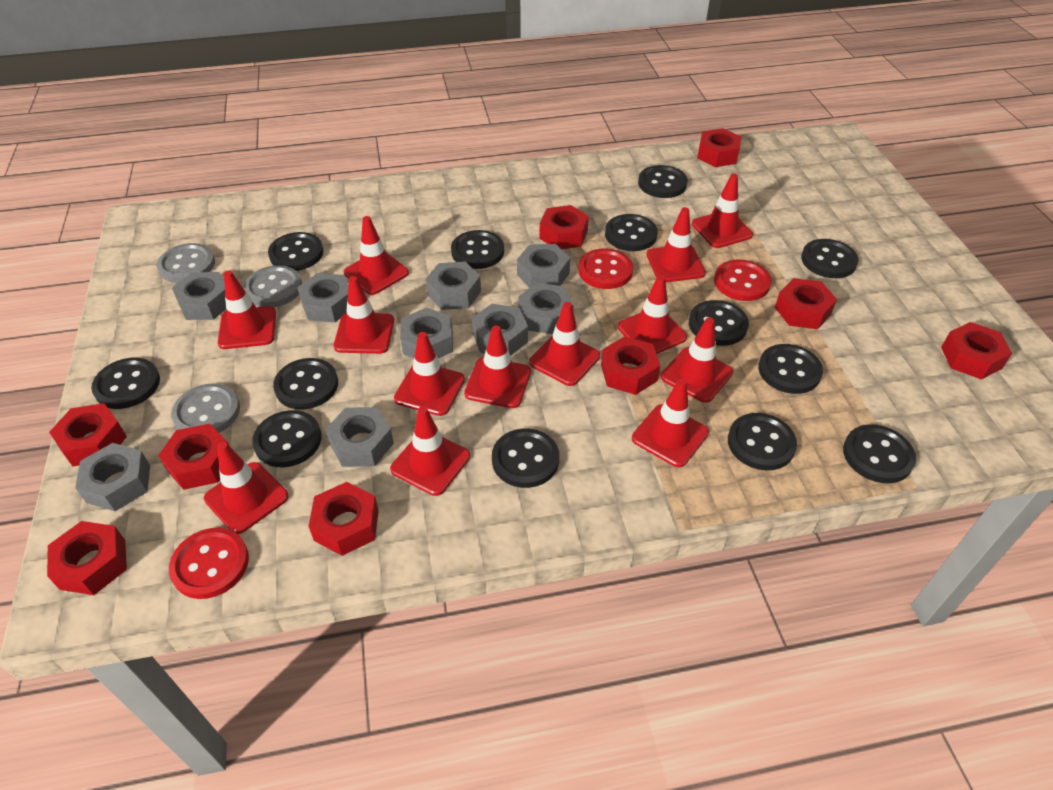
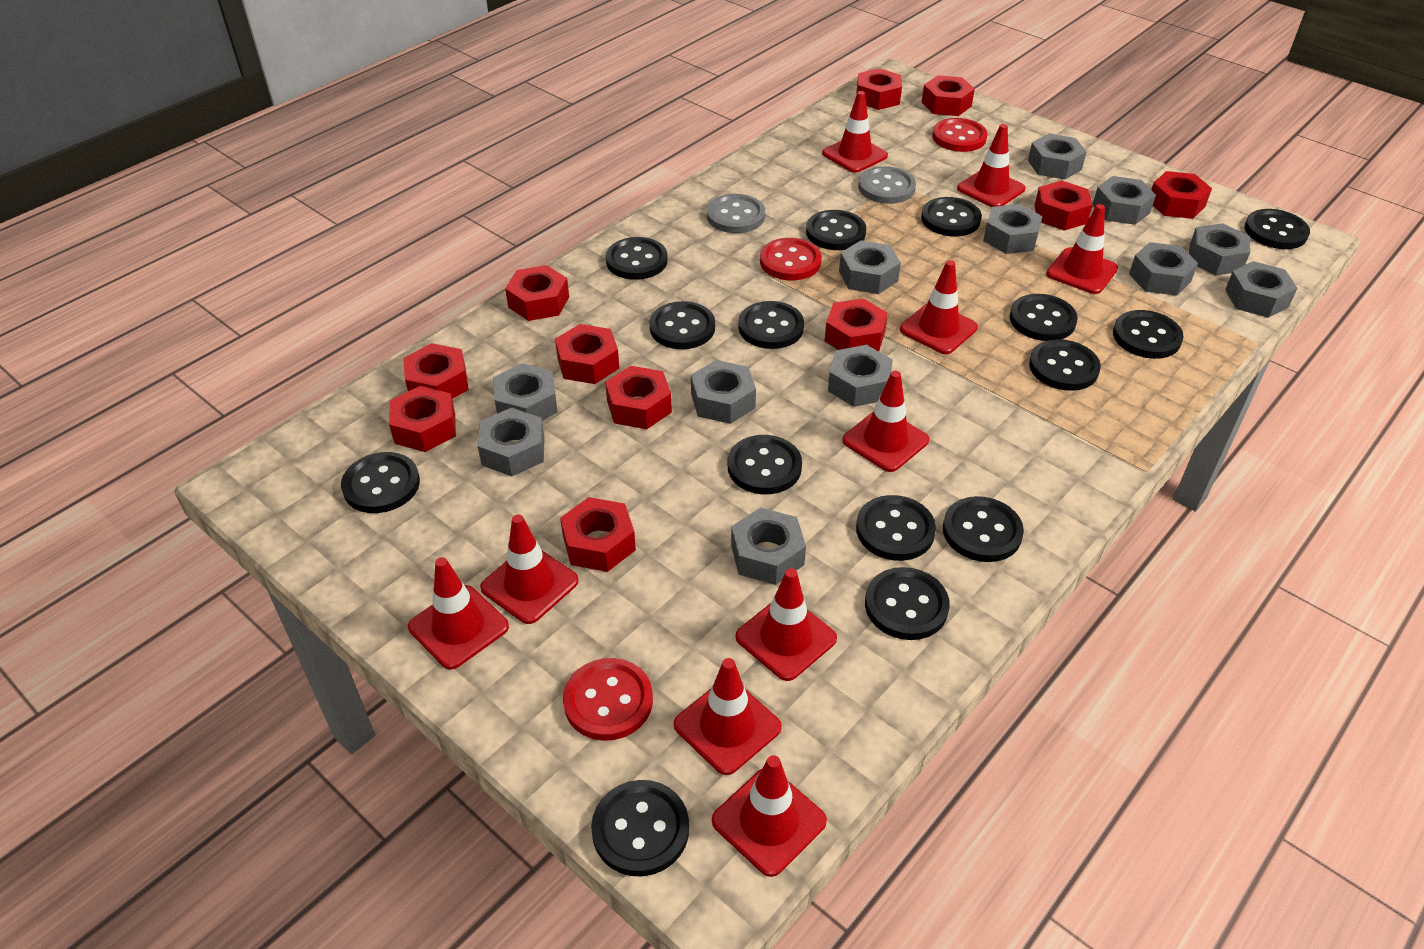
black button: [91,358,160,409] [252,410,322,467] [268,232,323,271] [273,358,338,410] [451,230,504,269] [492,429,559,488] [605,214,658,251] [638,165,688,198] [689,300,749,346] [728,413,797,471] [758,344,823,394] [801,239,858,278] [843,424,916,483] = 13 -> [341,452,420,513] [591,780,689,877] [606,237,668,280] [649,301,715,349] [728,435,802,494] [738,301,804,349] [806,210,866,250] [856,495,936,561] [865,567,950,640] [921,197,982,236] [943,496,1024,562] [1010,294,1078,341] [1029,339,1101,391] [1113,310,1184,359] [1244,209,1310,249] = 15
grey button: [157,243,215,283] [171,383,240,433] [244,265,302,307] = 3 -> [707,194,765,233] [858,166,916,204] = 2
grey nut: [75,443,150,511] [172,272,226,320] [297,273,348,323] [325,407,394,467] [400,308,453,359] [425,262,481,310] [472,304,528,356] [517,244,570,288] [518,283,574,334] = 9 -> [478,407,545,476] [493,363,558,421] [691,360,756,424] [731,508,806,585] [828,345,893,407] [839,240,901,294] [983,204,1043,254] [1028,134,1086,179] [1093,176,1156,225] [1129,242,1198,296] [1189,223,1250,275] [1225,261,1298,318] = 12
red nut: [47,521,127,595] [49,403,127,467] [158,424,229,490] [308,482,379,556] [539,205,589,249] [601,336,660,395] [697,128,741,167] [775,278,837,329] [941,322,1012,379] = 9 -> [389,386,456,452] [403,343,469,399] [505,265,569,321] [555,324,619,384] [560,497,636,572] [605,366,672,429] [825,298,888,351] [857,68,902,110] [922,75,975,116] [1034,180,1093,231] [1151,171,1212,219] = 11
red traffic cone: [204,442,289,534] [218,271,276,349] [334,276,394,354] [344,216,409,295] [390,406,470,496] [394,332,465,416] [464,325,531,408] [529,302,600,386] [618,275,687,354] [632,379,709,467] [646,207,706,282] [661,317,733,403] [692,173,753,248] = 13 -> [408,557,509,670] [480,514,579,624] [674,658,782,775] [712,755,827,877] [736,568,837,681] [822,91,888,173] [842,371,929,472] [900,260,978,354] [957,124,1025,207] [1046,204,1118,294] = 10

